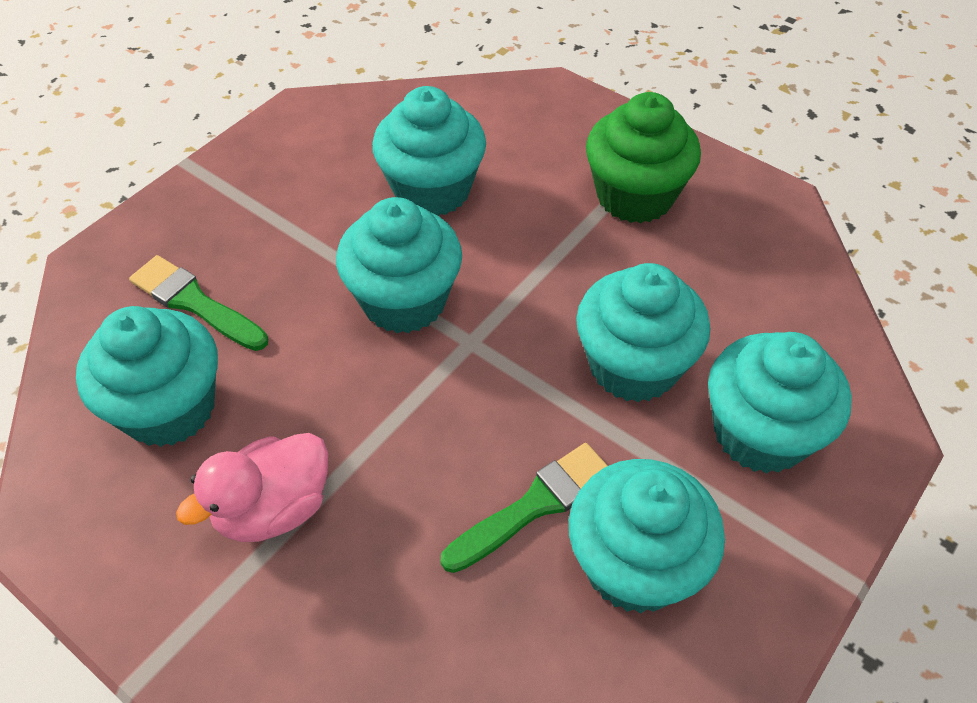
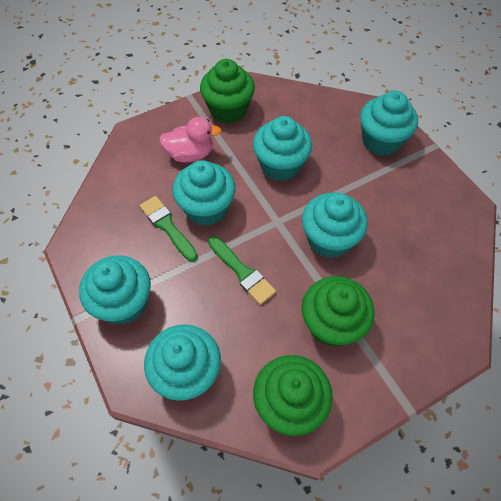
green cupcake: [586,92,701,223] = 1 -> [200,59,255,123] [253,355,333,436] [302,276,375,347] = 3

